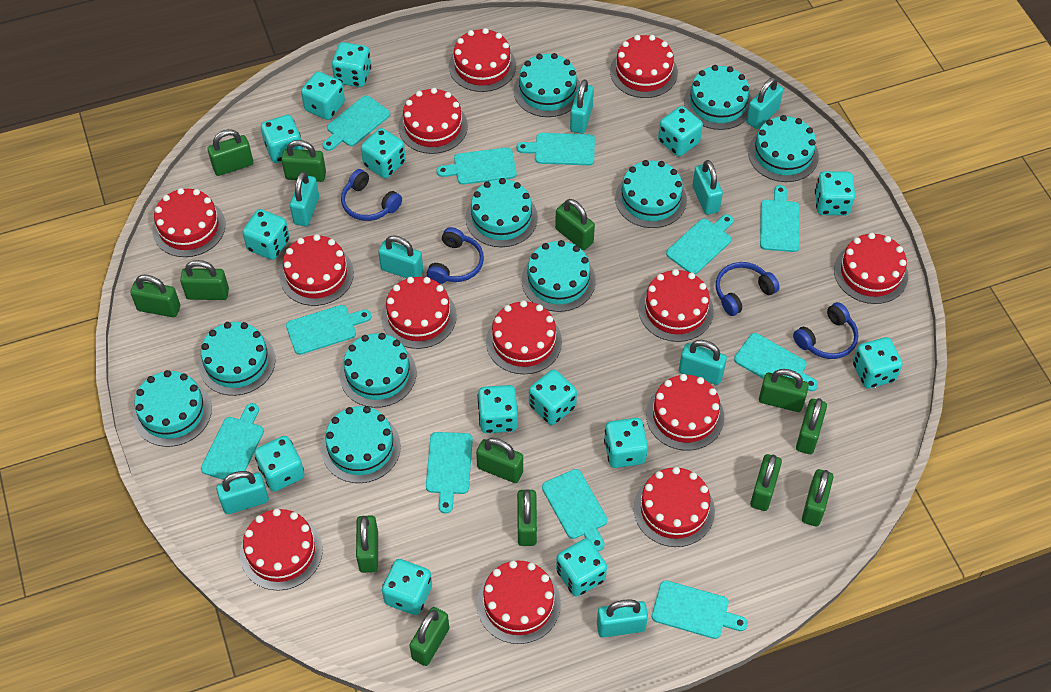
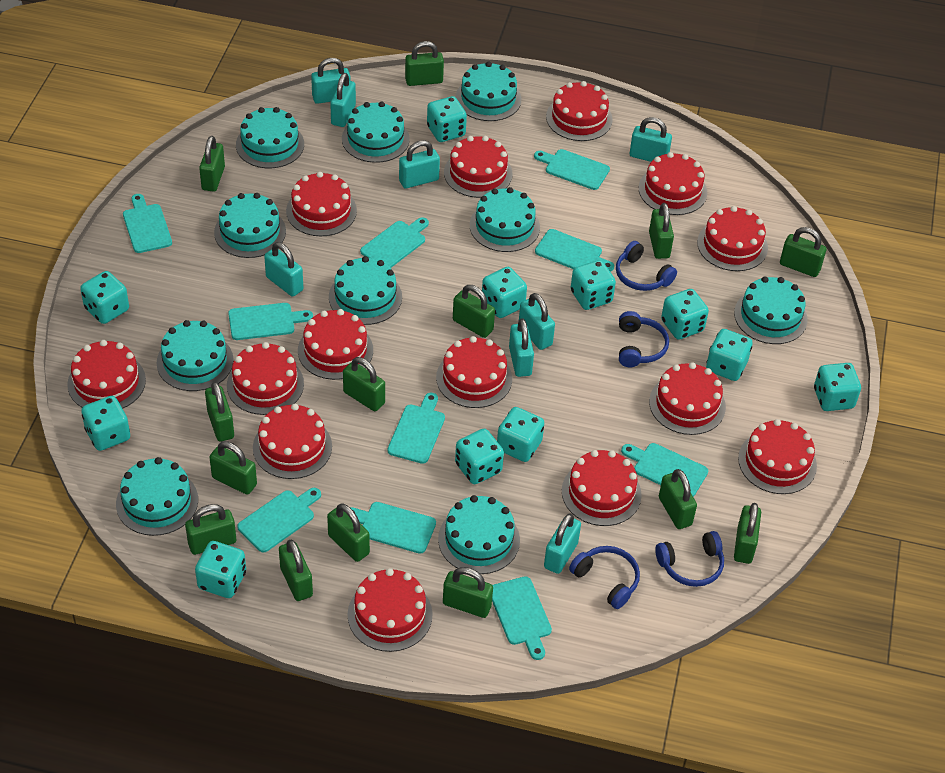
green padlock: [130,275,180,317] [180,260,229,300] [208,129,253,176] [281,140,326,182] [356,515,378,573] [409,607,449,666] [476,438,523,483] [517,489,537,546] [555,199,595,250] [750,454,782,511] [759,369,809,412] [796,398,827,454] [802,469,834,526] = 13 -> [185,504,236,555] [199,136,225,192] [205,382,234,442] [209,441,257,495] [279,540,313,601] [327,504,370,562] [343,357,385,411] [405,41,444,86] [443,567,493,618] [453,285,495,338] [649,203,674,259] [659,469,697,529] [734,503,761,564] [780,227,826,277] = 14
red cake: [152,188,225,257] [240,509,323,591] [280,234,354,306] [381,277,457,349] [398,88,468,154] [449,28,516,92] [477,560,561,644] [486,300,562,374] [610,35,678,98] [633,467,715,547] [638,269,714,342] [646,374,724,450] [834,233,908,304] = 13 -> [67,340,146,409] [227,342,304,415] [253,404,332,479] [286,172,357,236] [298,309,373,380] [347,568,433,652] [436,336,512,408] [444,136,513,198] [546,81,612,141] [562,450,642,526] [639,152,707,215] [649,362,726,435] [697,206,768,271] [738,419,817,494] = 14
turquoise cutting board: [201,403,264,480] [286,305,371,355] [322,96,390,151] [426,432,473,514] [437,147,517,185] [517,133,595,165] [542,469,608,551] [652,580,748,639] [666,214,734,274] [734,333,818,391] [760,185,800,252] = 11 -> [123,194,172,253] [228,303,313,340] [237,488,321,553] [350,502,436,554] [360,217,429,268] [387,393,445,464] [492,576,552,660] [534,149,610,190] [535,229,614,272] [621,443,708,497] = 10
turquoise dice: [242,209,290,260] [254,436,305,491] [261,115,303,163] [301,71,345,120] [332,42,371,87] [361,128,406,179] [382,559,432,615] [478,385,518,433] [529,369,577,425] [556,538,607,597] [604,418,648,468] [658,106,703,156] [815,171,855,216] [853,337,903,388] = 14 -> [80,271,129,324] [81,396,130,451] [195,541,246,598] [427,96,467,142] [455,429,504,484] [482,267,527,318] [497,407,544,462] [571,260,616,310] [661,289,709,340] [706,329,753,381] [814,363,861,411] = 11

